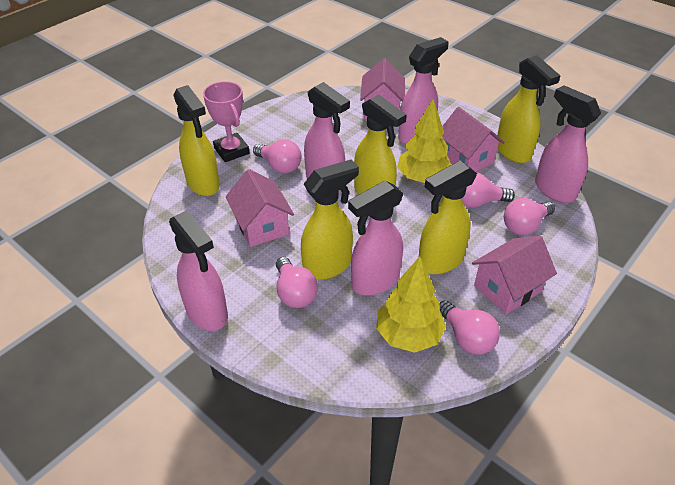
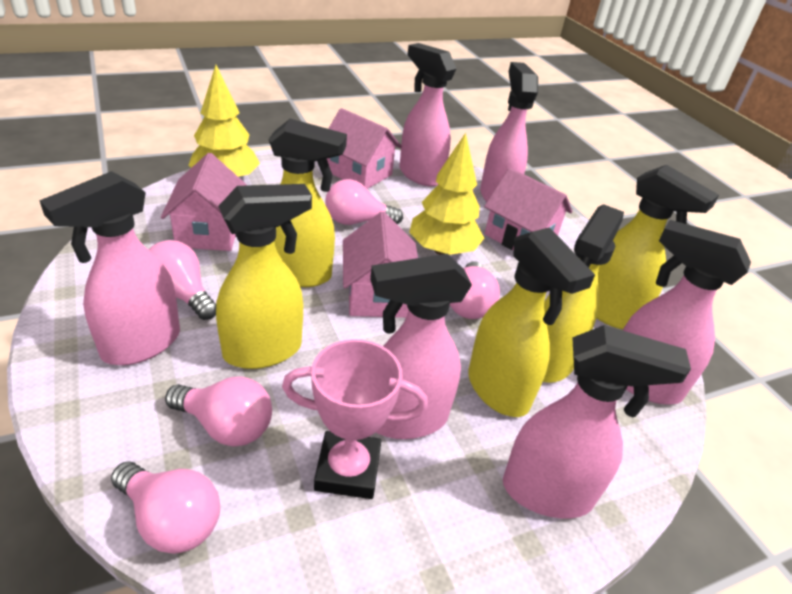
pink spray bottle: [169,210,228,331] [304,82,350,191] [348,180,404,295] [398,37,449,144] [535,85,601,203] = 5 -> [39,171,180,365] [370,254,472,439] [399,43,456,187] [480,62,538,202] [503,325,691,519] [623,220,751,404] = 6

